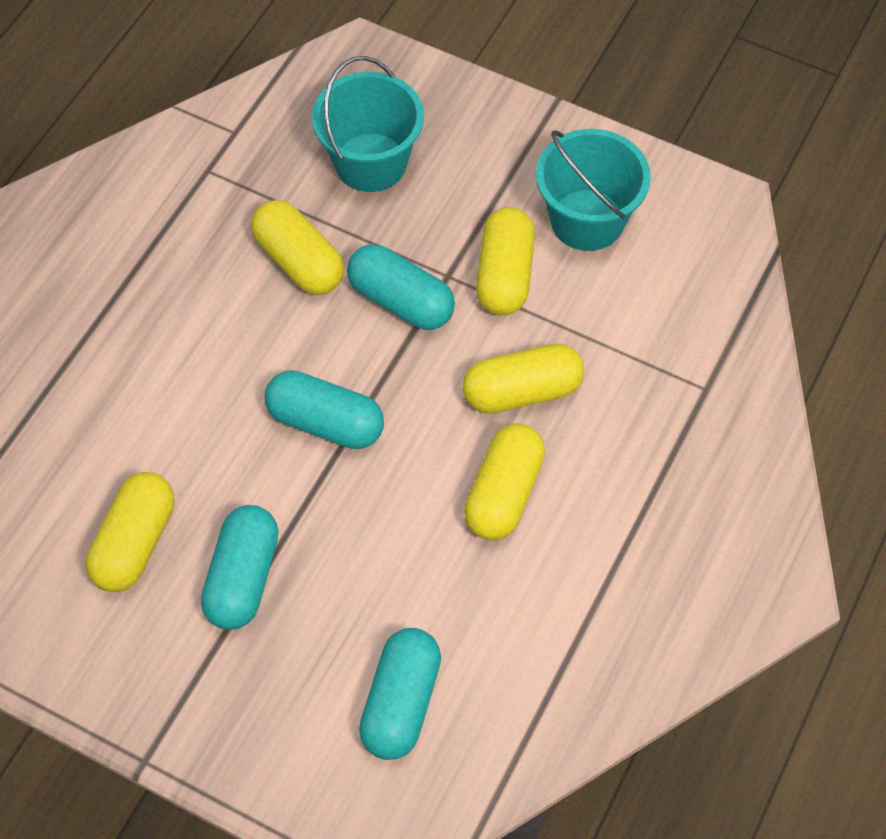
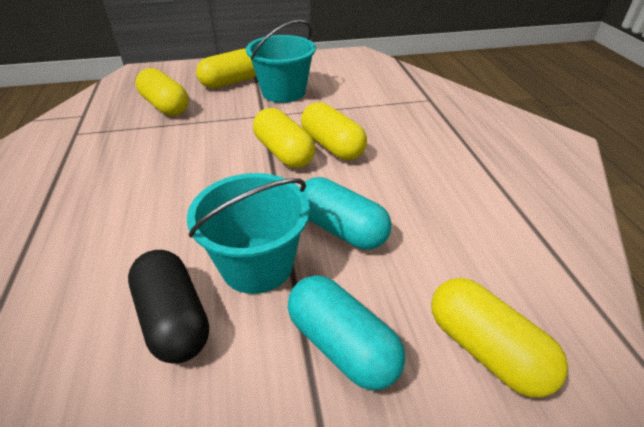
black capsule: none = 0 -> [128,250,209,364] = 1
turquoise capsule: [201,505,278,630] [265,370,384,449] [347,244,455,330] [359,628,441,760] = 4 -> [288,275,406,390] [300,177,392,250] = 2

